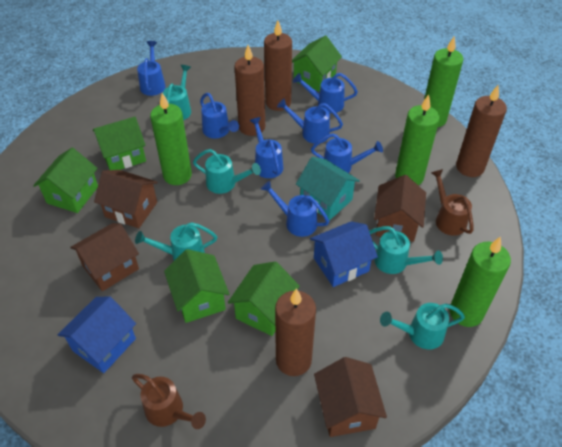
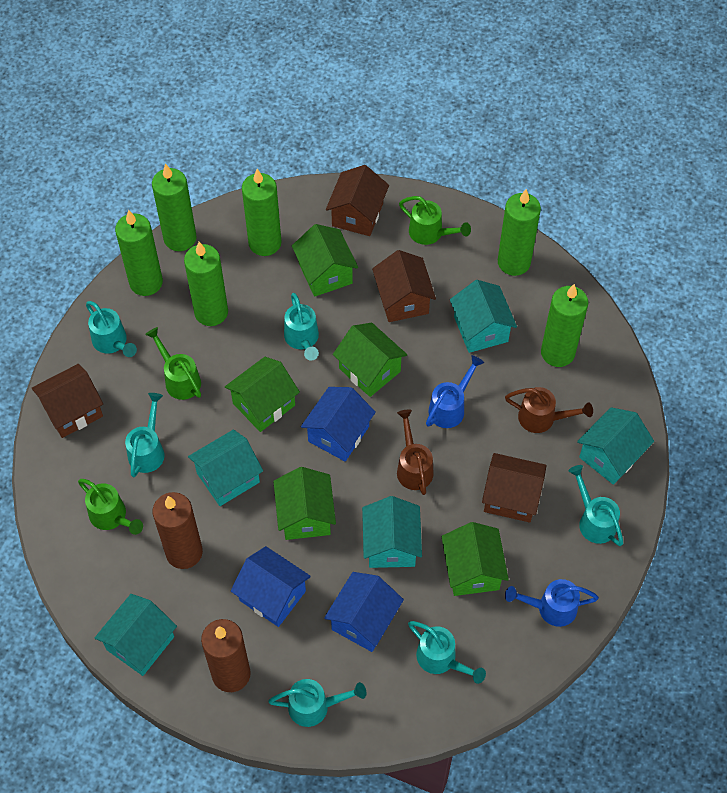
blue house: [58,297,136,373] [310,221,378,287] = 2 -> [231,546,311,627] [301,387,376,462] [324,572,404,652] = 3
blue watering can: [137,41,166,96] [200,93,239,138] [249,117,283,178] [261,181,330,237] [277,98,343,144] [293,73,358,113] [311,133,383,173] = 7 -> [426,355,484,428] [505,579,599,627] = 2
brown candle: [234,45,265,136] [264,21,292,111] [275,288,316,376] [456,85,507,177] = 4 -> [152,492,203,569] [201,619,251,692] = 2
green candle: [150,93,192,185] [395,94,440,185] [424,37,463,127] [449,236,511,327] = 4 -> [115,210,163,296] [152,163,196,251] [184,242,228,326] [242,169,281,256] [498,189,541,276] [541,284,588,367] = 6
green watering can: none = 0 -> [78,479,143,535] [145,327,201,400] [399,196,471,245] = 3
turquoise house: [296,157,360,220] = 1 -> [95,594,177,676] [188,430,263,506] [362,496,422,568] [450,280,517,353] [577,407,654,485] = 5
turquoise watering can: [135,222,217,261] [163,65,191,120] [193,149,261,194] [369,226,443,274] [380,303,465,349] = 5 -> [86,301,137,357] [125,393,165,477] [268,679,367,727] [284,293,319,361] [408,621,486,684] [568,465,623,546] = 6

